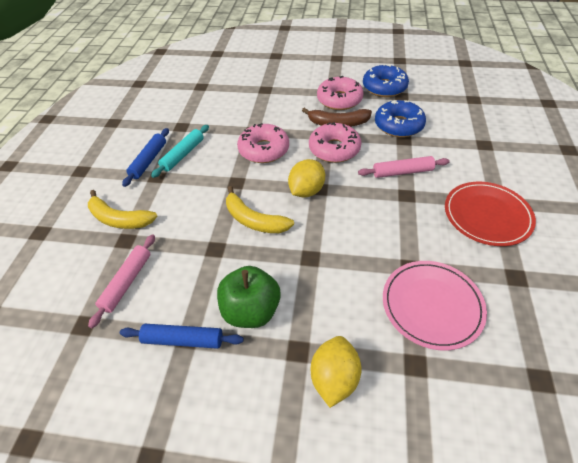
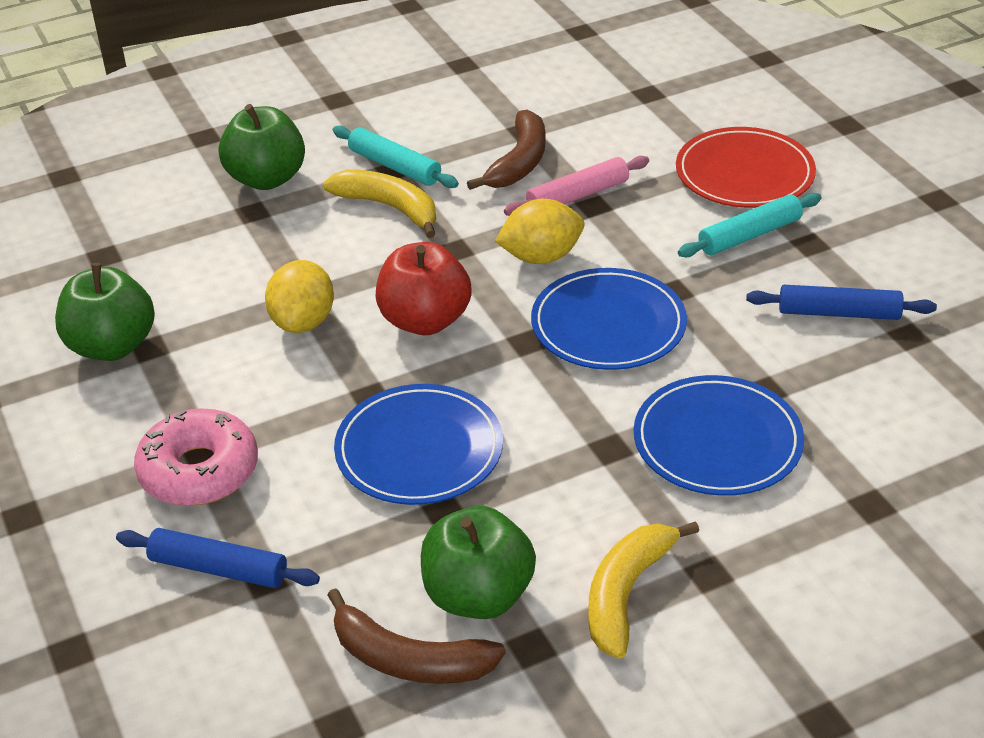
blue donut: [363,64,409,97] [375,100,426,137] = 2 -> none = 0
blue plate: none = 0 -> [334,384,503,505] [531,268,687,370] [634,375,804,496] = 3
brown banana: [302,108,372,127] = 1 -> [328,588,506,684] [467,110,545,190] = 2
green apple: [217,266,281,328] = 1 -> [55,263,155,361] [219,104,305,190] [421,506,536,619] = 3
pink donut: [237,123,289,163] [309,122,361,163] [317,76,364,110] = 3 -> [134,409,258,506] = 1
pink plate: [383,261,487,350] = 1 -> none = 0
pink rolling pin: [88,234,155,328] [358,156,450,178] = 2 -> [504,156,649,216] = 1
red apple: none = 0 -> [376,242,472,335] = 1
turquoise rolling pin: [151,125,209,178] = 1 -> [333,125,459,188] [678,193,822,257] = 2

